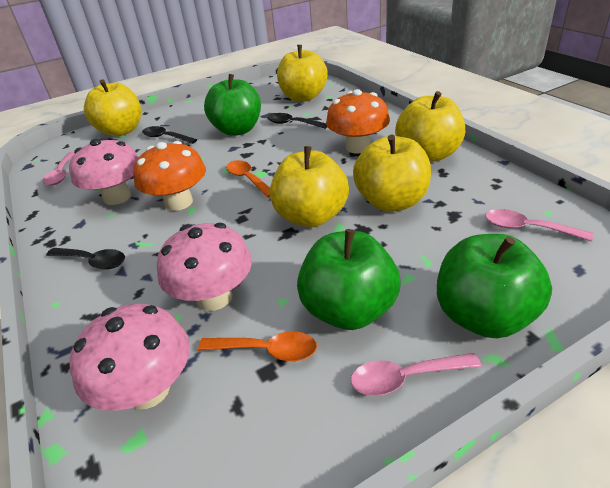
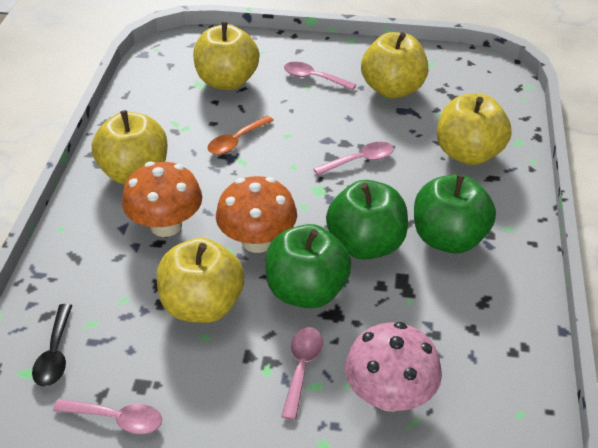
black spoon: [46,248,125,270] [142,126,197,144] [267,113,327,129] = 3 -> [32,304,73,387] = 1
orange spoon: [198,331,317,361] [226,160,270,198] = 2 -> [207,116,274,155] = 1
pink mushroom: [69,138,138,205] [70,304,190,411] [157,223,252,311] = 3 -> [345,322,442,412] = 1
pink spoon: [43,152,75,186] [351,353,481,396] [485,209,593,241] = 3 -> [53,399,162,434] [281,327,323,420] [284,62,356,90] [313,142,394,175] = 4

